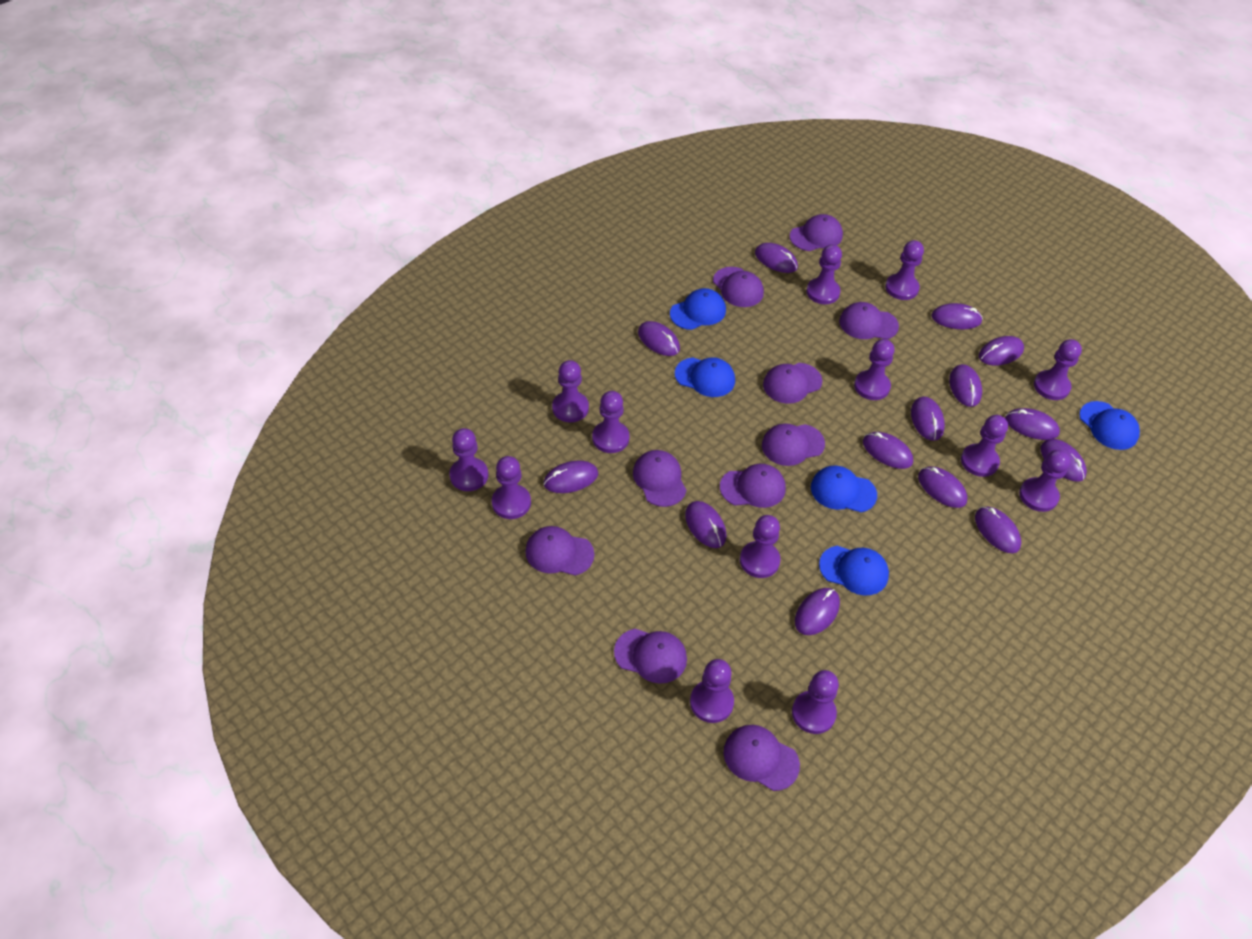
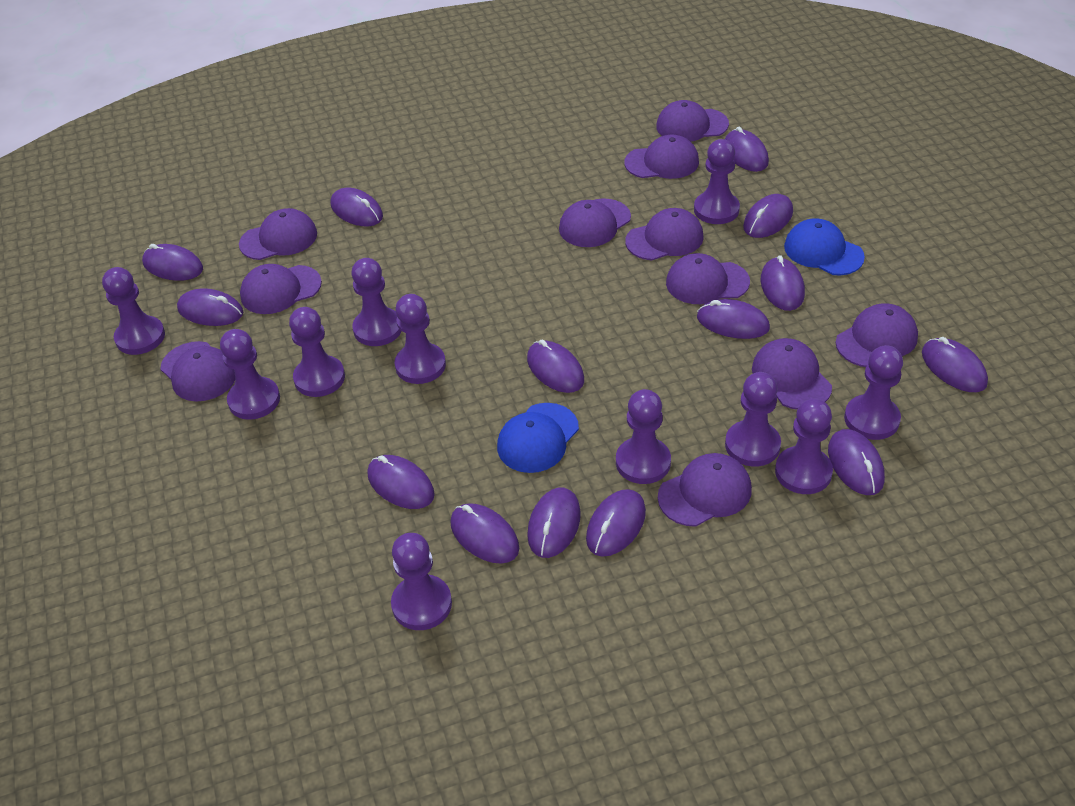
blue cap: [670,288,726,330] [675,357,735,397] [811,465,877,512] [819,546,889,596] [1079,401,1140,450] = 5 -> [497,403,579,473] [784,219,865,275] = 2
purple cap: [525,526,594,576] [614,629,687,684] [633,450,686,507] [713,267,764,307] [720,464,786,508] [724,725,800,791] [762,424,825,466] [763,363,822,404] [790,214,843,251] [839,302,899,339] = 10 -> [160,341,235,401] [239,208,317,260] [240,264,322,314] [559,199,631,247] [624,135,699,179] [625,208,704,260] [656,100,729,142] [658,453,752,527] [666,253,750,304] [752,338,832,410] [835,303,918,367] = 11
purple pawn: [449,428,488,491] [492,456,531,519] [552,360,589,422] [592,391,630,453] [690,659,734,723] [740,515,781,578] [792,670,839,734] [806,244,842,304] [854,339,895,400] [885,240,924,300] [961,415,1008,477] [1019,450,1071,512] [1034,339,1082,400] = 13 -> [102,267,165,355] [220,329,280,420] [289,307,345,397] [352,258,402,346] [391,533,452,630] [395,294,446,384] [616,389,671,484] [694,139,740,224] [725,372,781,467] [775,398,833,494] [844,345,903,440] = 11

